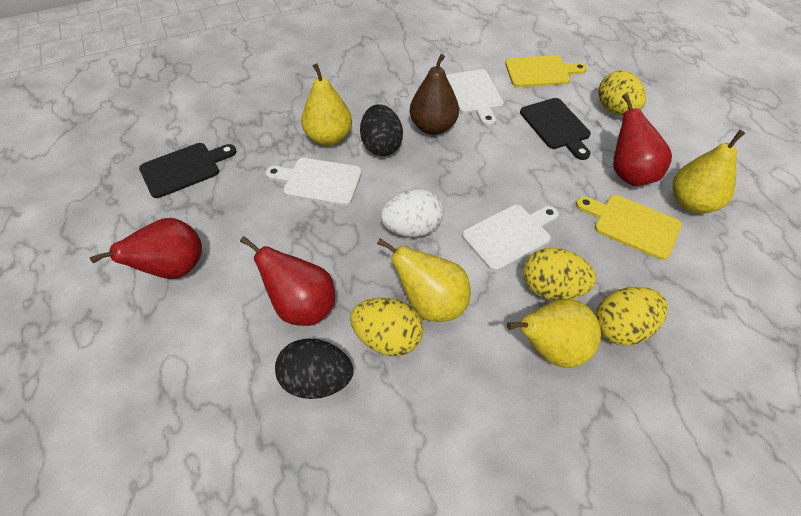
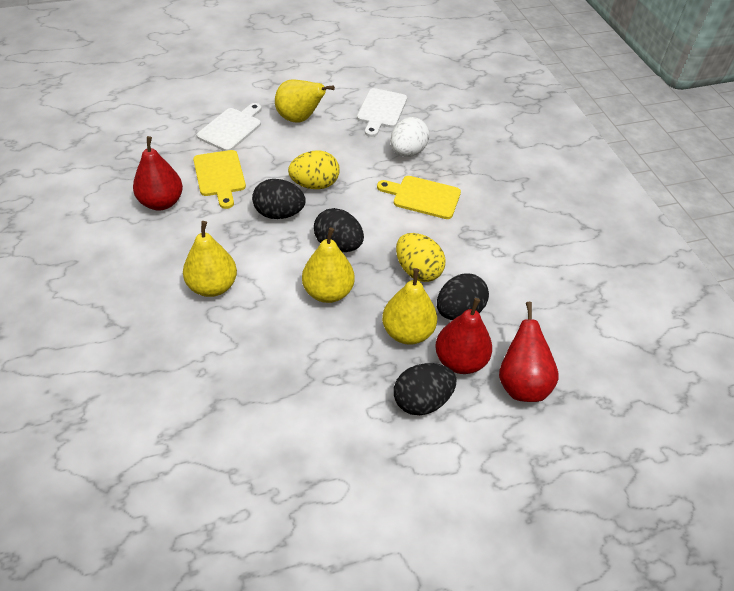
black cutting board: [139,143,236,198] [520,98,591,160] = 2 -> none = 0
black egg: [275,338,353,399] [360,104,403,156] = 2 -> [252,179,306,219] [314,208,364,252] [394,363,457,415] [437,273,489,320] = 4
brown pear: [410,54,459,135] = 1 -> none = 0
white cutting board: [265,158,362,206] [446,69,504,126] [462,205,559,271] = 3 -> [197,103,262,151] [357,88,407,137] = 2
yellow egg: [350,298,423,356] [523,248,596,300] [596,287,668,346] [598,71,646,116] = 4 -> [288,150,340,189] [396,233,445,282] = 2

